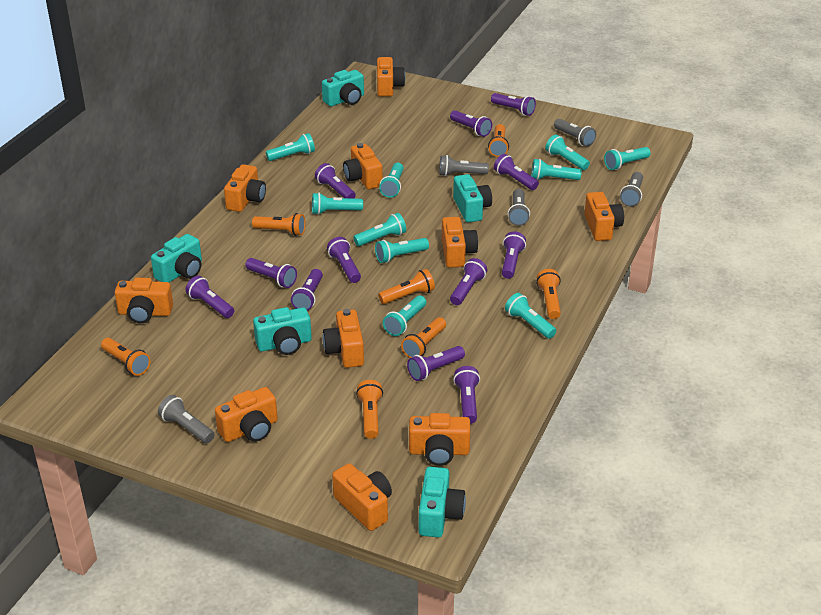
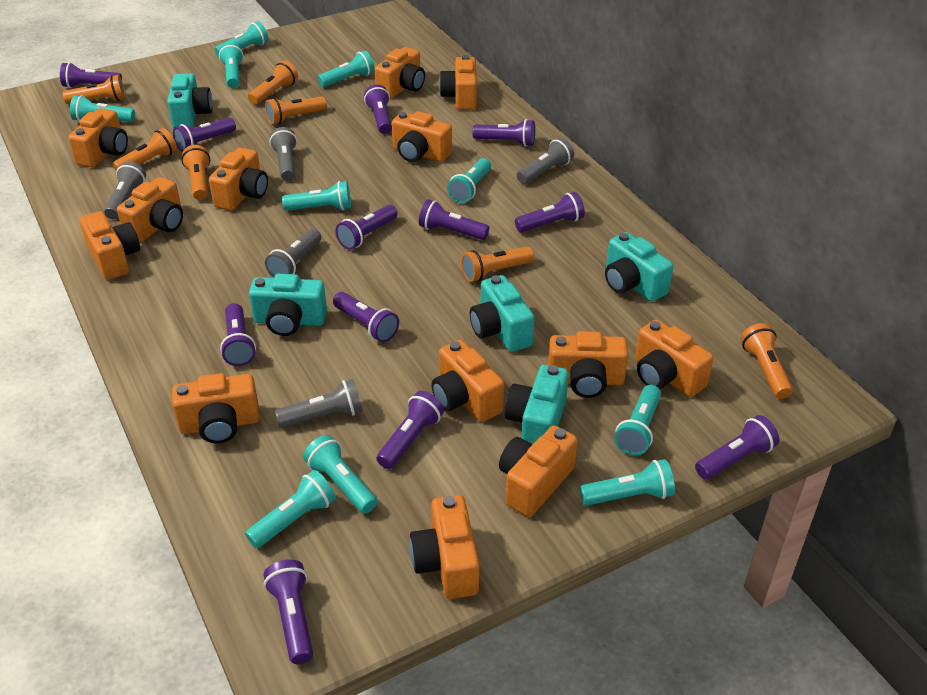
orange camera: [115,278,173,323] [215,387,278,442] [224,164,266,212] [323,309,364,368] [332,463,392,531] [343,143,383,189] [377,57,406,97] [409,413,470,466] [442,217,478,268] [584,192,624,241] = 10 -> [68,108,128,167] [80,211,140,280] [117,177,183,242] [172,373,260,444] [209,148,268,211] [375,47,425,99] [392,111,452,162] [410,495,479,599] [431,340,504,422] [439,55,477,110] [499,425,578,517] [548,331,628,398] [635,319,714,397] = 13

